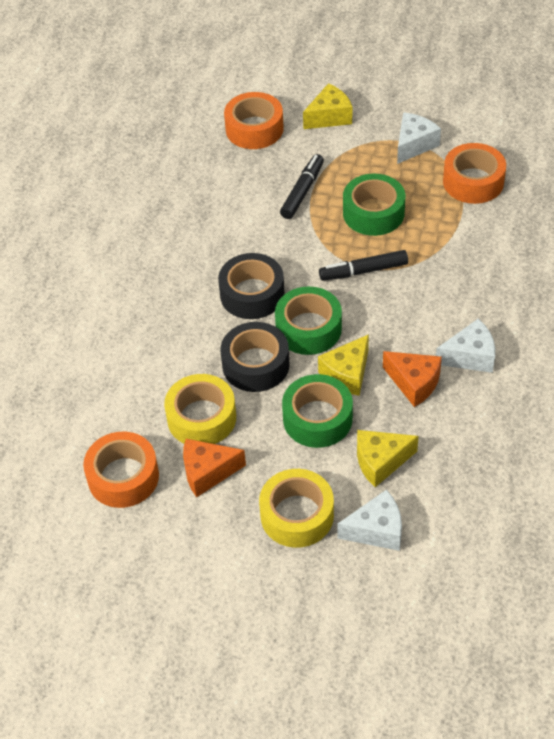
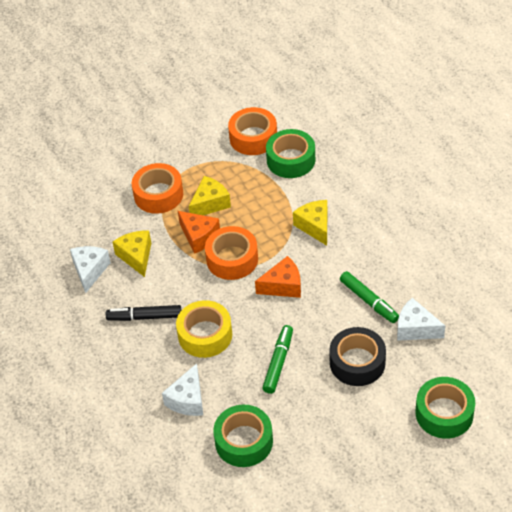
black marker: [280,154,324,219] [319,250,408,281] = 2 -> [106,305,181,321] = 1
black tape: [218,253,285,319] [221,322,290,392] = 2 -> [329,327,386,386] = 1
green marker: none = 0 -> [262,325,293,394] [340,271,399,323] = 2
yellow tape: [164,374,236,444] [259,469,334,548] = 2 -> [176,300,232,358] = 1

